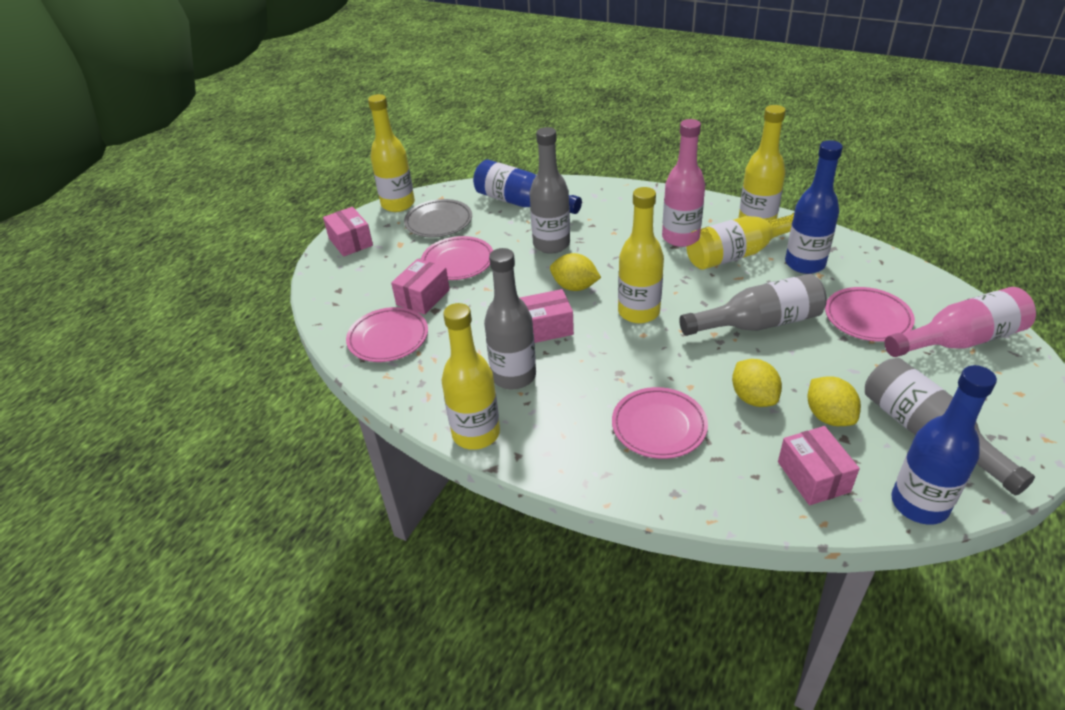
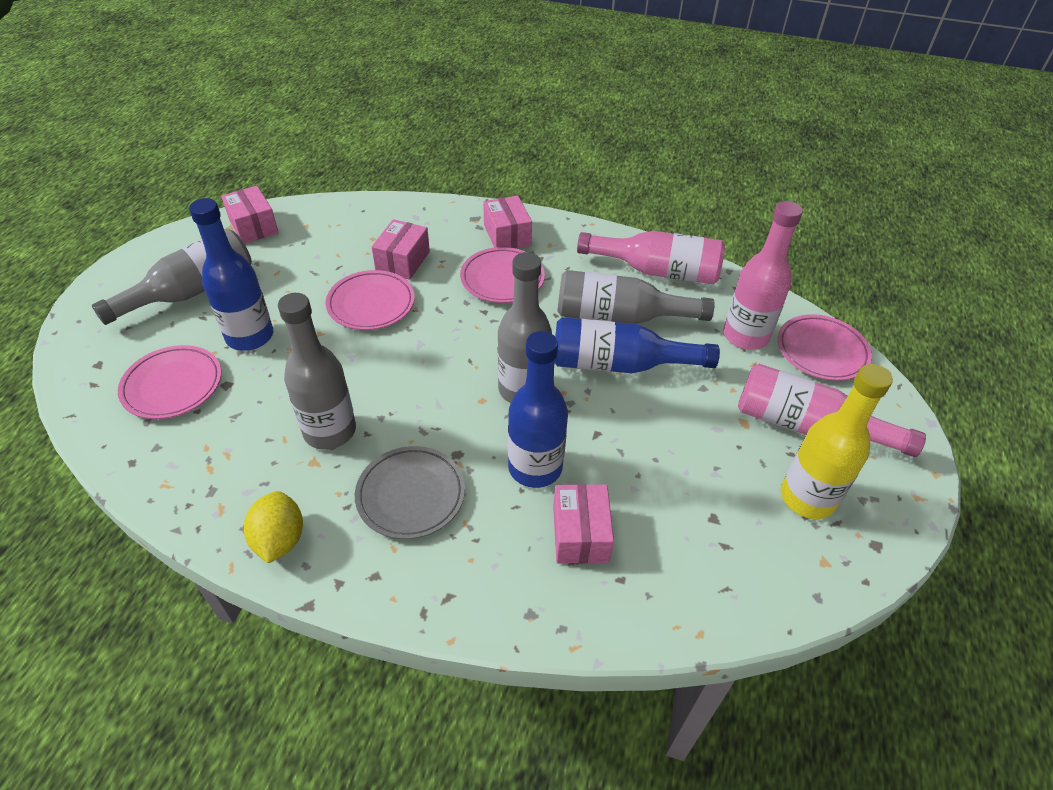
pink bottle: [662,119,705,247] [884,287,1036,357] = 2 -> [577,231,725,284] [723,201,803,350] [738,364,926,457] = 3
yellow bottle: [368,94,415,212] [441,303,500,450] [618,187,664,323] [686,213,794,270] [739,105,786,220] = 5 -> [781,364,893,519] = 1
yellow lemon: [550,253,601,291] [732,359,782,407] [808,376,861,426] = 3 -> [244,491,303,563] = 1

